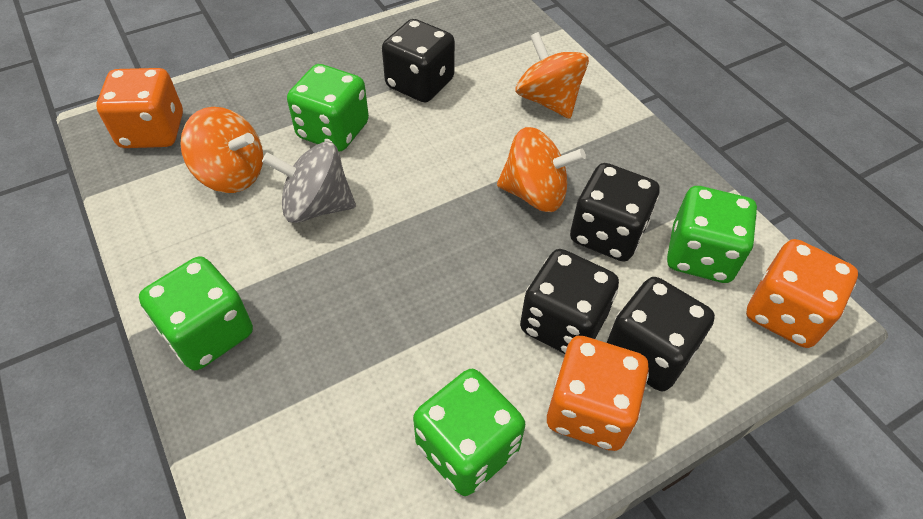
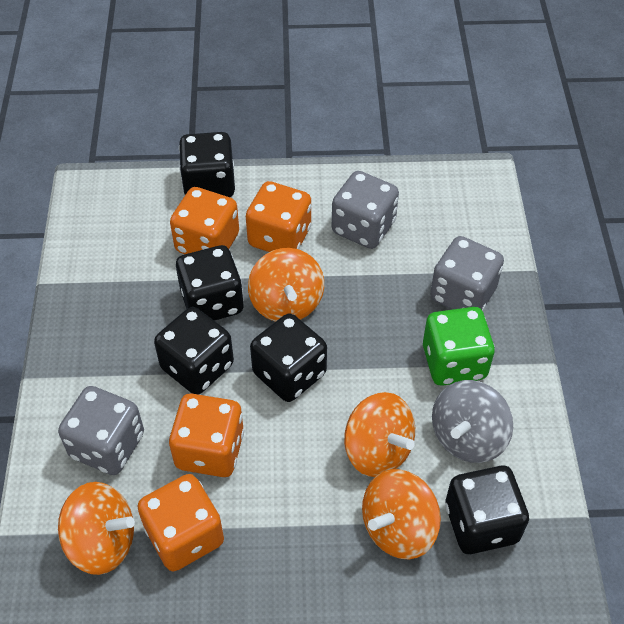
black dice: [382,19,455,102] [520,249,619,354] [570,163,659,262] [607,277,715,391] = 4 -> [154,307,234,395] [176,245,244,321] [179,132,235,197] [250,313,327,402] [445,465,529,554] = 5
green dice: [139,256,253,370] [287,64,369,151] [413,369,525,496] [667,186,757,283] = 4 -> [423,307,495,386] = 1
grey dice: none = 0 -> [58,386,144,475] [332,171,399,249] [430,236,504,311] = 3
orange dice: [96,68,183,148] [547,336,649,451] [746,239,858,348] = 3 -> [137,474,224,571] [169,393,244,477] [170,187,239,254] [246,181,311,252] = 4
orange spinning top: [180,107,263,193] [497,127,586,212] [515,32,589,119] = 3 -> [58,482,135,575] [248,248,324,322] [344,392,415,477] [362,469,441,559] = 4

